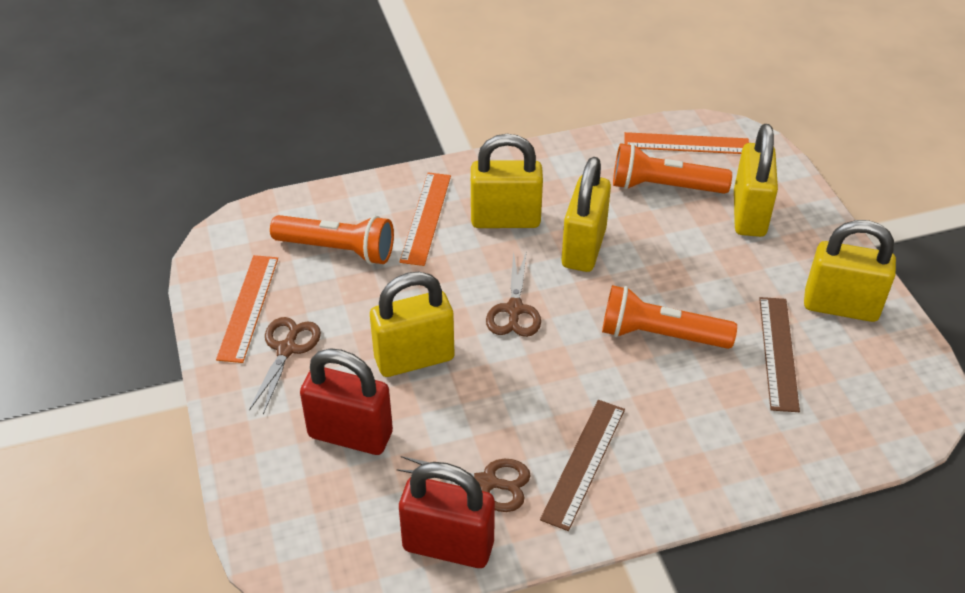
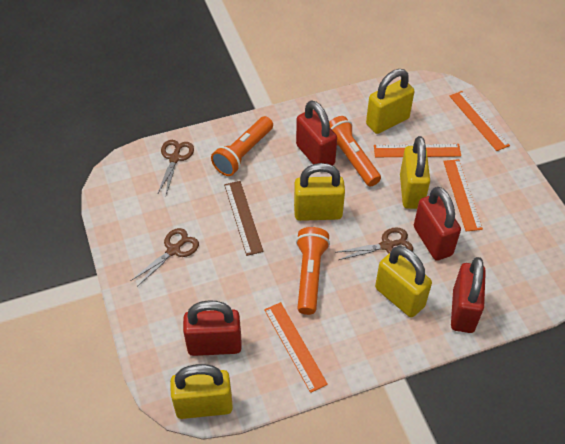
brown ruler: [540,400,625,531] [759,297,800,412] = 2 -> [224,181,264,256] = 1
orange ruler: [216,255,278,363] [399,172,451,266] [624,132,749,154] = 3 -> [264,302,328,393] [374,144,461,157] [443,159,483,232] [450,91,510,151] = 4
red padlock: [300,348,393,455] [399,462,495,568] = 2 -> [183,300,242,356] [296,100,337,166] [414,187,461,261] [451,257,486,333] = 4

